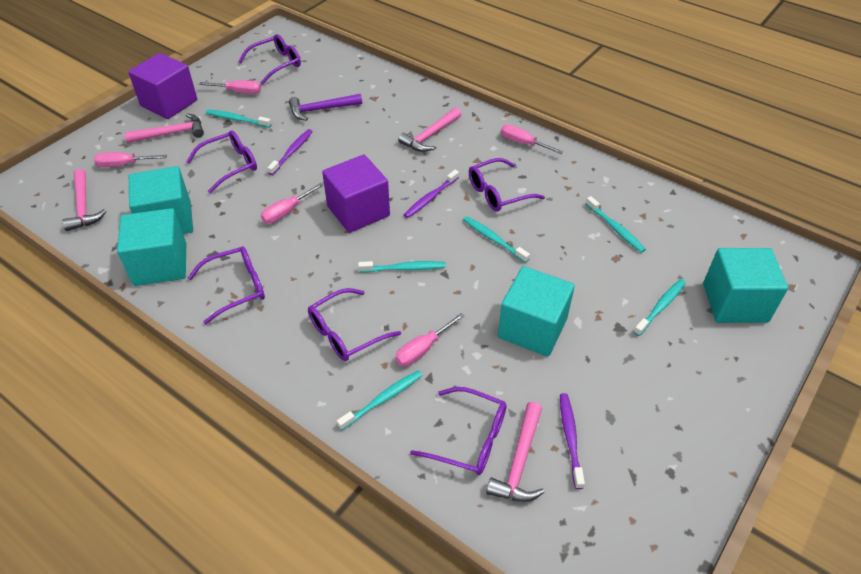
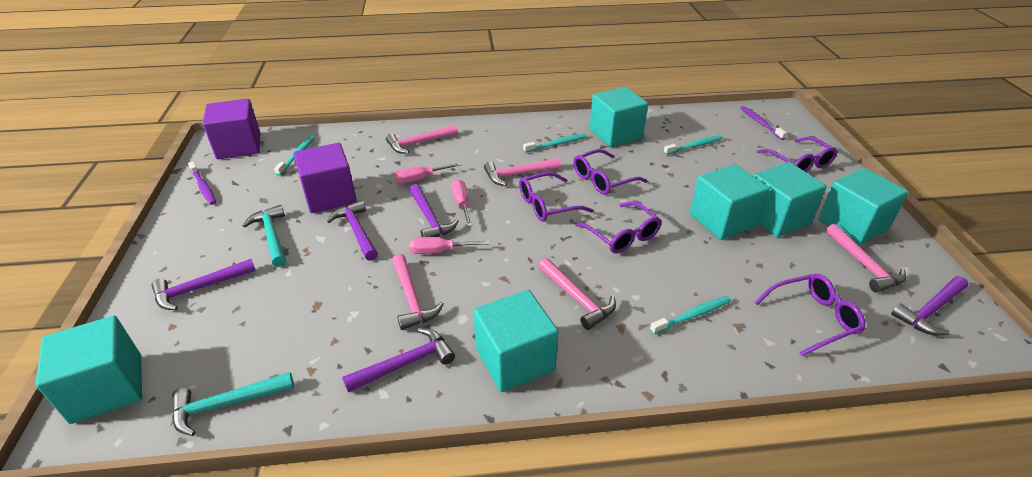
pink hammer: [62,169,106,231] [124,114,204,143] [398,107,462,152] [486,402,544,502] = 4 -> [386,125,458,154] [392,254,444,330] [484,158,561,186] [538,258,616,330] [826,224,907,293] = 5
pink screwdriver: [94,152,167,167] [199,80,261,94] [261,183,324,224] [395,313,465,366] [501,125,563,154] = 5 -> [394,162,462,183] [409,237,489,254] [451,179,472,227] = 3
purple glasses: [186,130,257,194] [188,246,265,324] [238,34,301,85] [308,288,401,361] [410,387,506,475] [469,158,545,212] = 6 -> [519,172,593,222] [573,149,648,195] [575,201,662,253] [754,274,866,356] [757,137,837,172] = 5
purple hammer: [289,94,362,121] = 1 -> [151,259,256,310] [327,200,378,261] [342,328,455,392] [409,184,459,237] [891,276,968,335] = 5
purple toothbrush: [267,129,313,175] [404,170,459,218] [560,393,585,489] = 3 -> [188,161,216,205] [740,106,787,140] = 2
turquoise cube: [117,208,186,286] [129,166,193,234] [498,266,575,357] [703,248,788,323] = 4 -> [36,316,142,424] [473,290,558,392] [590,87,648,147] [690,164,769,240] [753,162,827,237] [818,168,908,245] = 6
turquoise hammer: none = 0 -> [172,372,294,436] [243,205,286,267] = 2
turquoise toothbrush: [206,109,272,128] [337,370,423,430] [358,261,446,273] [463,216,530,263] [586,196,646,253] [634,279,686,336] = 6 -> [274,135,315,176] [523,134,587,153] [650,296,731,334] [664,135,723,155] = 4

